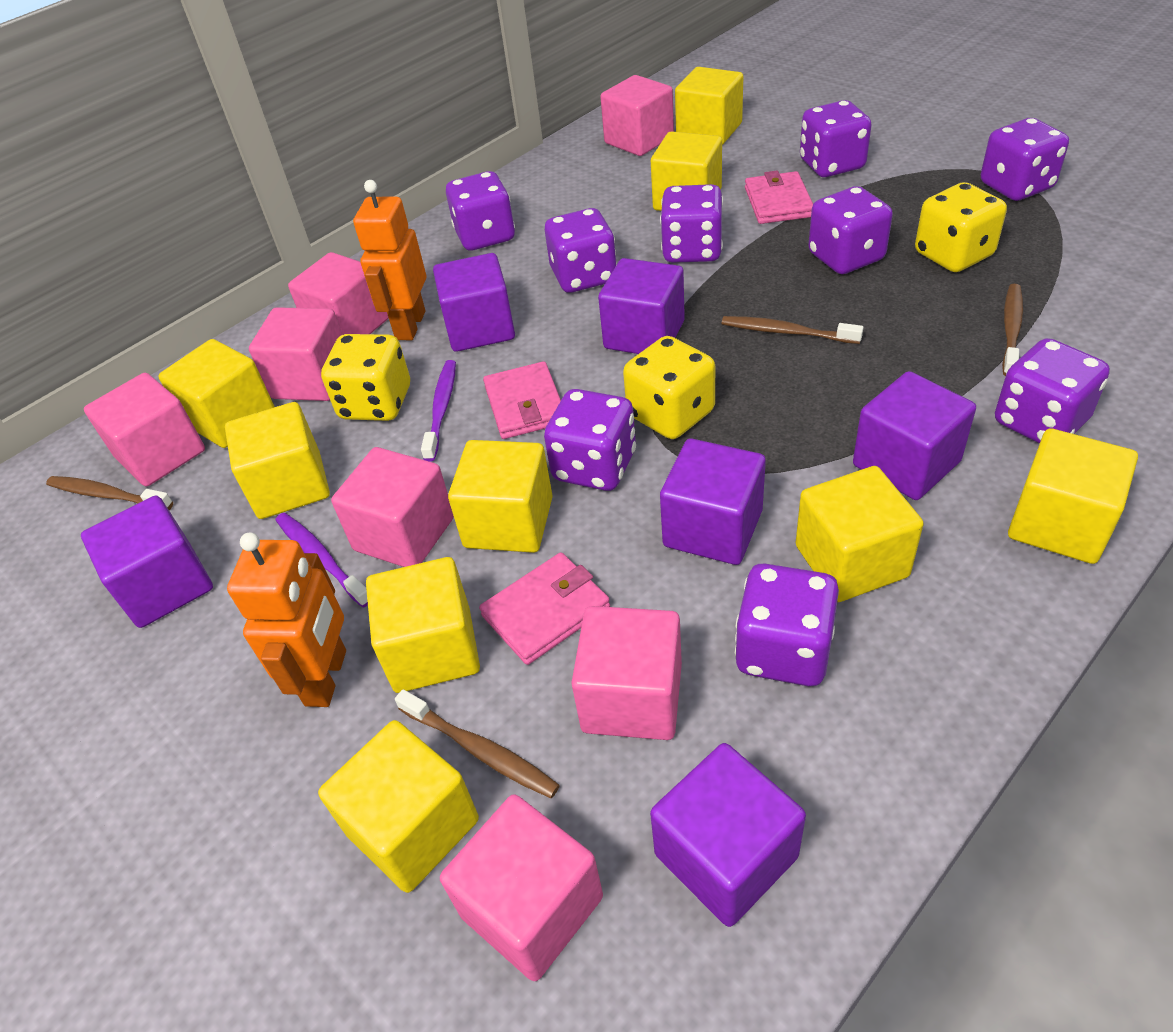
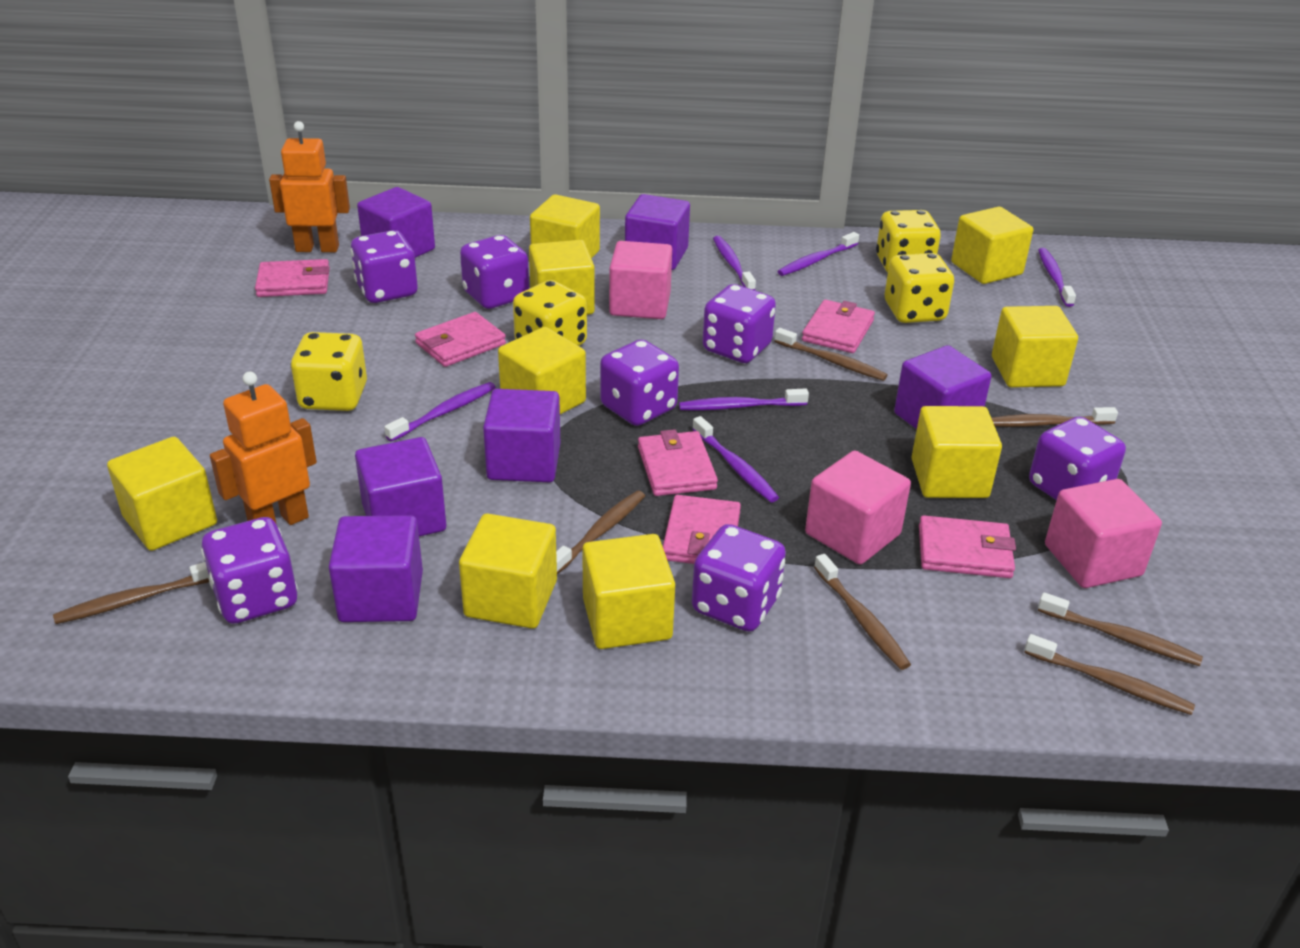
brown toothbrush: [46,476,173,510] [395,689,560,798] [721,316,864,344] [1002,284,1023,376] = 4 -> [53,562,209,624] [556,491,645,574] [774,328,887,381] [814,554,911,670] [991,407,1118,427] [1024,634,1195,715] [1038,592,1203,666] = 7
pink cube: [84,373,205,486] [249,307,343,401] [288,252,389,335] [331,447,454,567] [440,794,603,981] [571,606,682,740] [600,75,674,156] = 7 -> [609,241,672,319] [805,451,911,565] [1045,479,1162,588] = 3
pink wallet: [479,552,610,665] [483,361,561,439] [745,171,813,224] = 3 -> [255,259,330,297] [415,312,506,367] [638,429,718,496] [663,495,741,564] [802,300,875,353] [919,515,1016,578] = 6
purple dice: [446,171,515,250] [544,389,636,491] [545,208,617,293] [660,184,723,263] [735,564,839,686] [800,100,872,177] [808,186,893,274] [981,118,1069,201] [995,338,1110,443] = 9 -> [201,517,298,624] [351,230,418,303] [460,235,529,309] [600,339,679,426] [692,524,786,632] [702,284,776,363] [1029,417,1126,500] = 7
purple toothbrush: [275,513,368,608] [421,360,456,462] = 2 -> [384,382,496,442] [679,388,809,411] [692,416,779,502] [713,236,756,290] [777,232,859,276] [1038,248,1076,307] = 6
yellow dice: [321,334,410,421] [623,336,715,439] [915,182,1007,272] = 3 -> [291,332,367,411] [513,280,587,346] [876,210,941,273] [885,253,954,323] = 4

